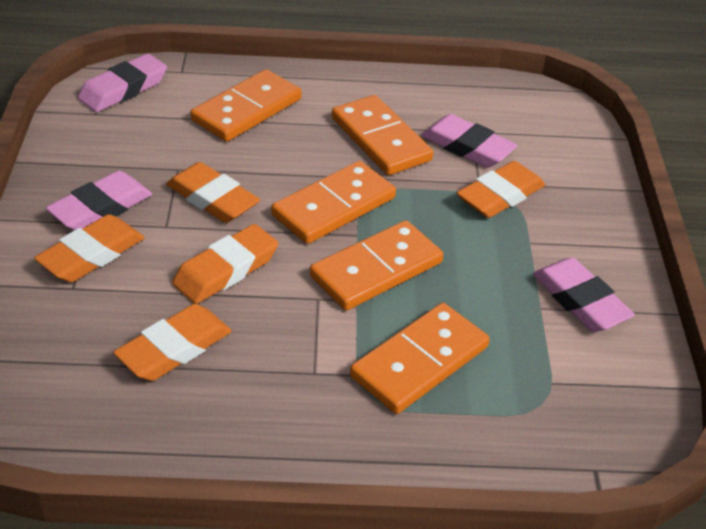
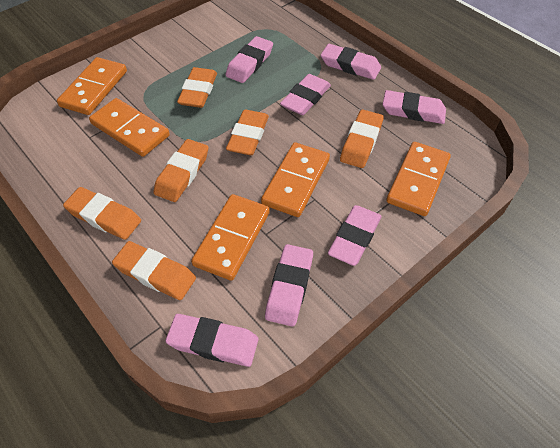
orange eraser: [34,214,144,282] [113,304,232,381] [166,162,260,223] [172,224,278,304] [457,161,545,218] = 5 -> [63,187,141,240] [112,241,196,300] [154,139,208,202] [177,67,217,108] [226,110,269,155] [340,110,384,168] = 6
pink eraser: [46,171,152,230] [78,54,167,112] [421,114,517,168] [533,257,635,332] = 4 -> [166,314,258,367] [226,36,273,83] [265,244,313,327] [280,74,331,115] [321,44,381,80] [328,205,382,266] [383,90,446,124] = 7

